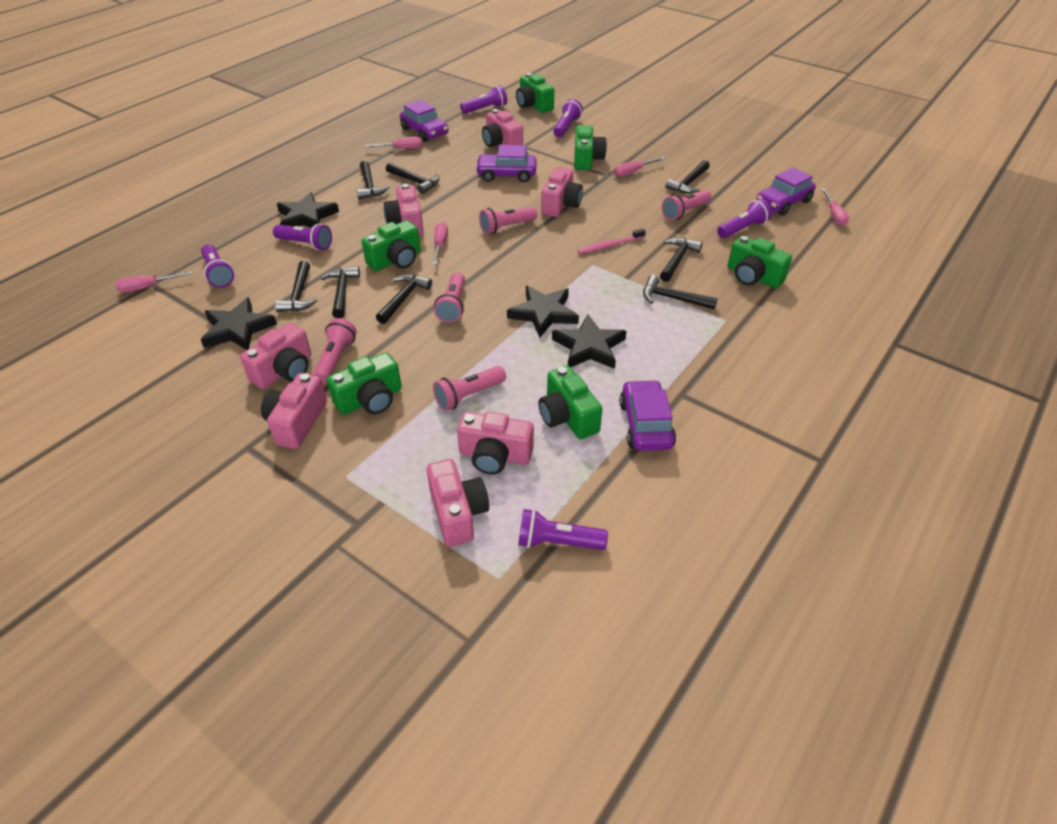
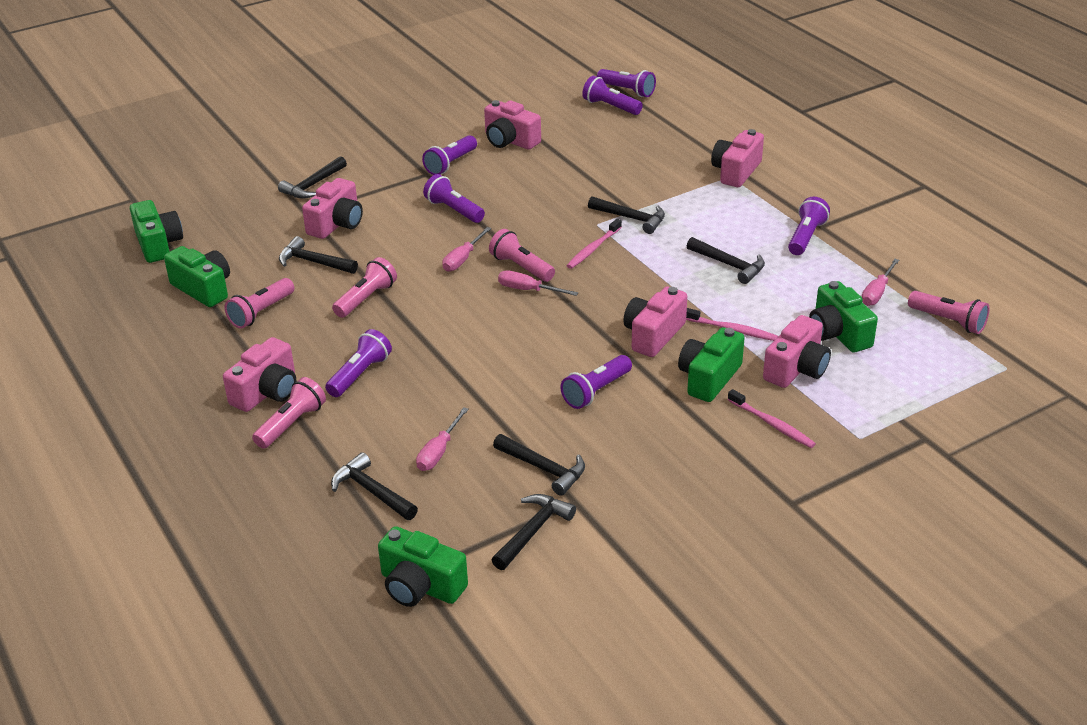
black hammer: [275,261,317,312] [321,266,360,318] [357,161,389,199] [376,274,432,324] [386,162,439,194] [643,275,718,309] [660,237,702,282] [666,160,710,194] = 8 -> [278,156,347,198] [279,236,358,274] [331,452,418,520] [492,494,576,570] [493,434,585,496] [588,196,665,234] [687,237,765,284] = 7
black star: [201,297,277,350] [277,192,339,228] [507,286,579,338] [552,314,626,369] = 4 -> none = 0
green camera: [327,352,402,415] [362,220,421,271] [516,73,554,113] [538,366,602,439] [574,125,607,170] [728,236,792,288] = 6 -> [130,200,183,263] [164,246,230,307] [378,526,468,607] [678,327,745,402] [809,281,878,352] = 5
pink camera: [240,323,311,389] [261,373,327,449] [383,184,424,236] [427,459,489,547] [457,412,534,475] [482,109,523,147] [541,167,583,217] = 7 -> [223,337,296,412] [302,178,363,239] [484,100,541,150] [623,286,687,357] [711,129,764,187] [763,315,831,388] = 6
pink screwdriver: [115,271,192,292] [365,137,422,149] [433,222,448,264] [614,157,665,176] [821,189,849,226] = 5 -> [416,407,469,471] [442,227,491,272] [498,270,578,296] [862,259,899,306] = 4
pink toothbrush: [577,229,646,254] = 1 -> [566,219,622,269] [686,308,778,341] [728,389,816,448] = 3
purple car: [400,100,448,142] [475,145,537,182] [619,380,676,451] [756,167,816,216] = 4 -> none = 0
purple flashlight: [201,245,234,288] [273,223,332,250] [460,85,507,114] [518,509,608,550] [553,99,583,137] [717,199,772,238] = 6 -> [325,329,392,397] [422,135,477,175] [423,174,485,223] [560,355,632,409] [582,76,643,115] [597,69,656,97] [788,197,830,255] = 7

